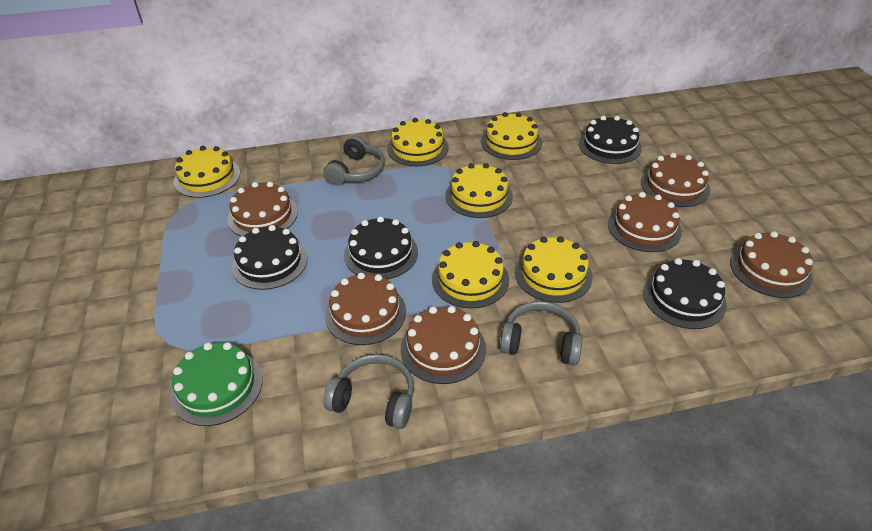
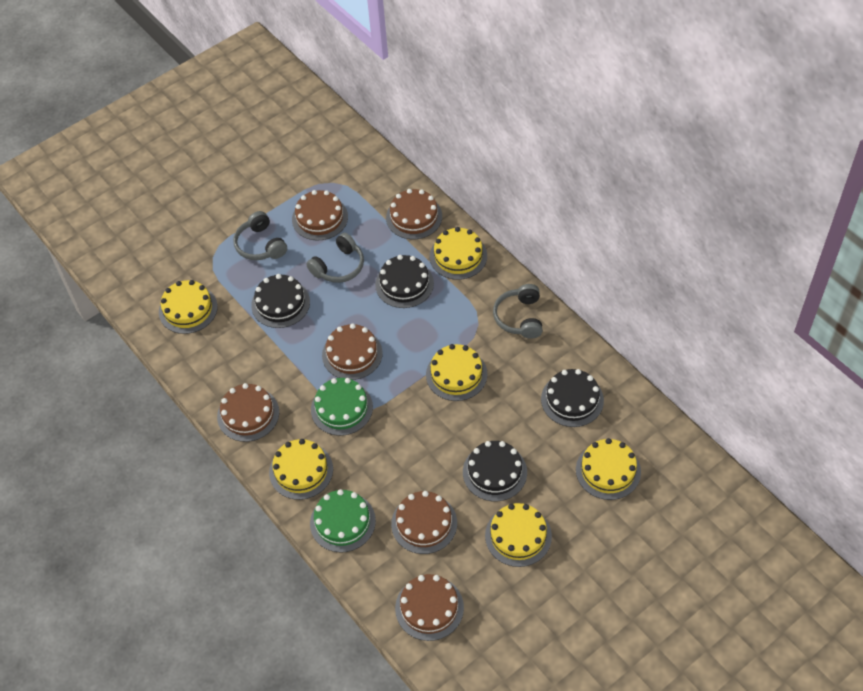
green cake: [170,342,263,426] = 1 -> [310,489,376,553] [311,378,373,436] = 2

